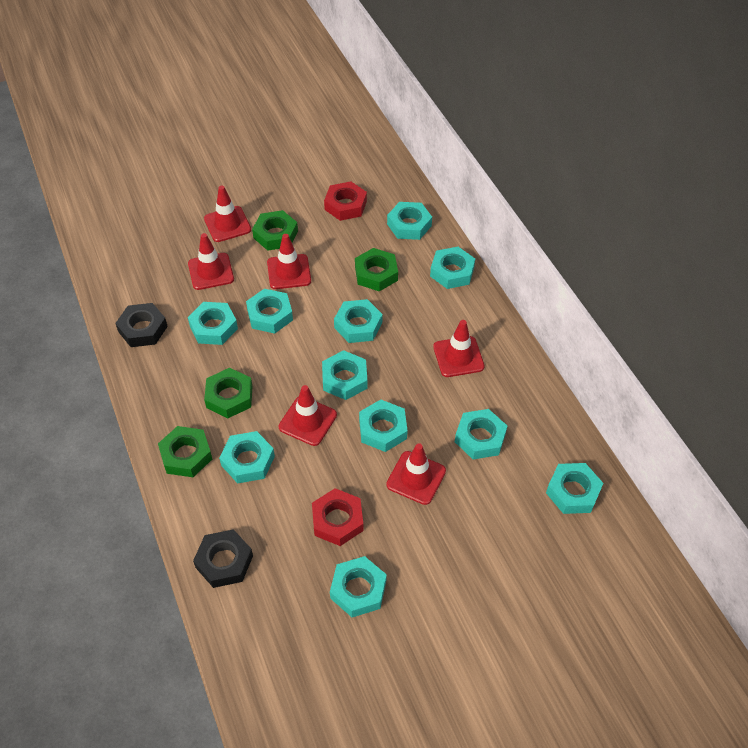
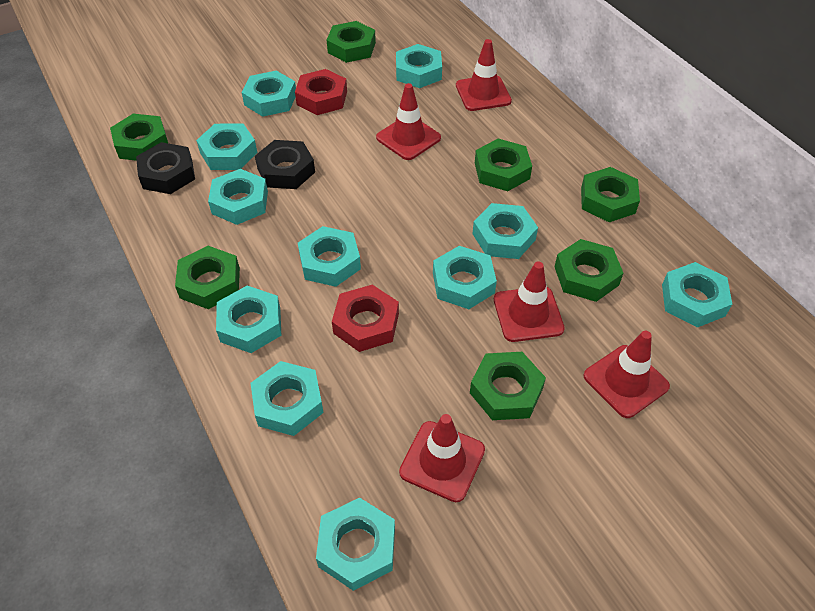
green nut: [158,426,212,477] [204,368,253,418] [252,210,298,251] [355,248,398,291] = 4 -> [110,114,168,161] [175,246,240,309] [327,21,376,63] [470,352,546,420] [475,139,532,191] [555,239,623,302] [581,167,640,222] = 7
red traffic cone: [188,233,234,290] [204,186,251,242] [267,234,311,289] [279,385,337,446] [386,443,446,505] [433,320,485,377] = 6 -> [376,83,441,160] [399,414,485,502] [456,39,512,111] [494,261,565,342] [583,331,670,418] = 5

